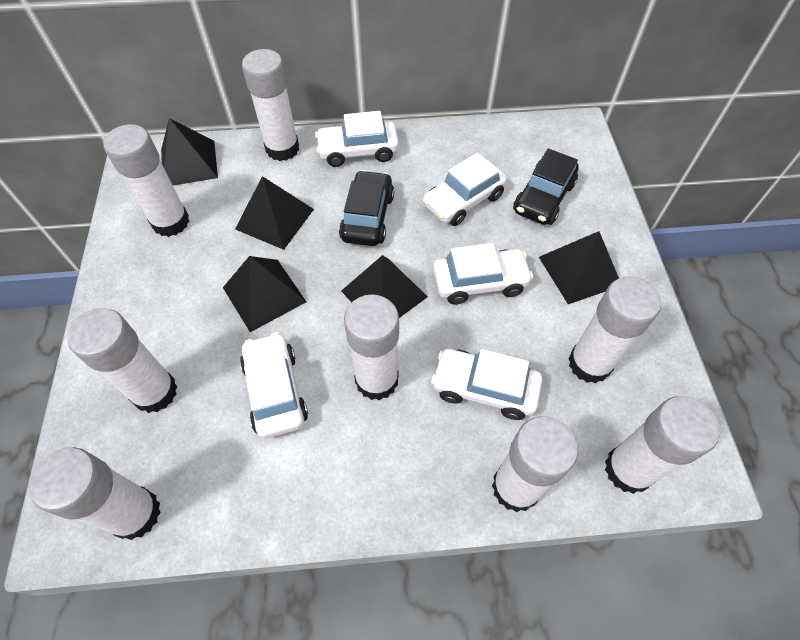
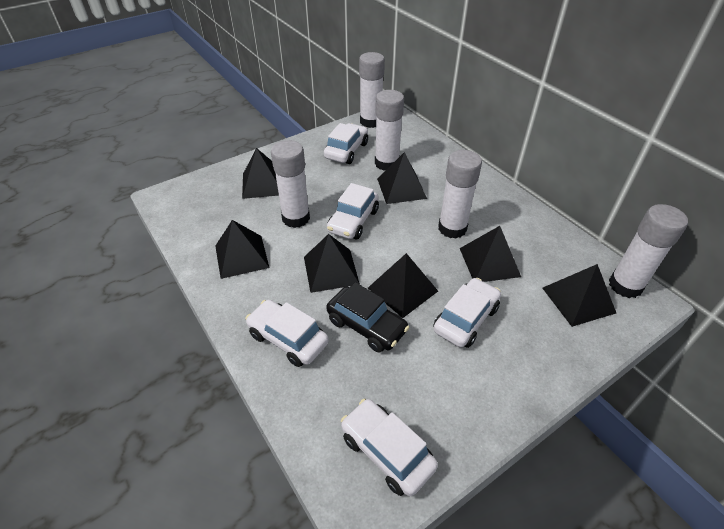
black car: [339,170,394,246] [513,149,579,225] = 2 -> [326,282,409,353] = 1
black pyramid: [161,118,218,186] [223,256,306,332] [235,176,314,250] [341,255,428,318] [539,231,619,304] = 5 -> [215,220,269,279] [242,148,279,199] [304,234,360,293] [368,253,438,318] [377,152,427,204] [460,226,521,282] [543,264,616,327] = 7
white glue stick: [29,447,161,540] [67,308,178,413] [103,124,189,237] [242,49,299,161] [344,294,399,400] [492,416,578,512] [568,276,661,383] [605,396,720,494] = 8 -> [271,140,310,228] [359,52,385,128] [375,90,404,171] [438,150,482,239] [609,204,688,298] = 5

